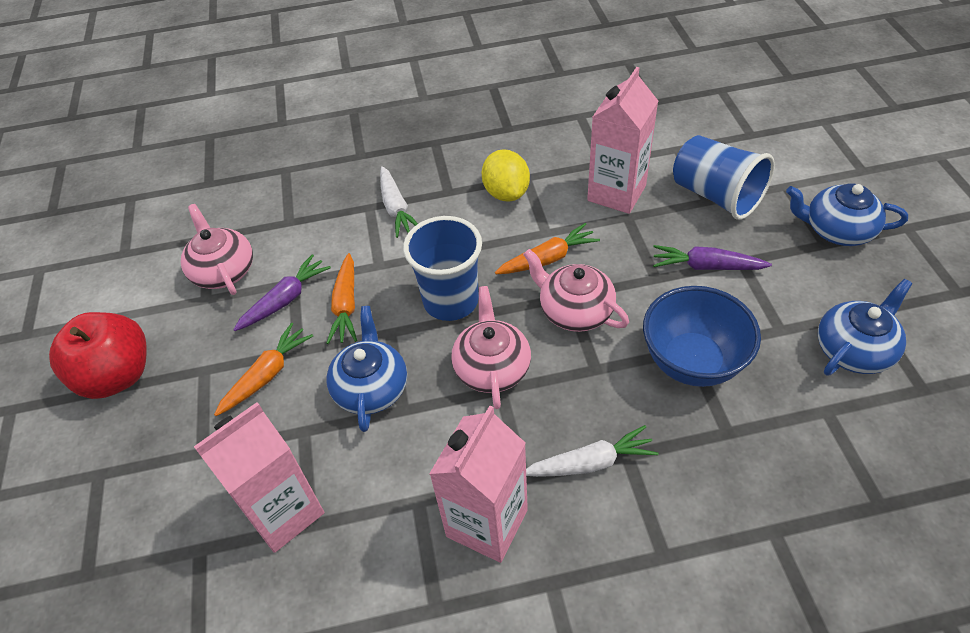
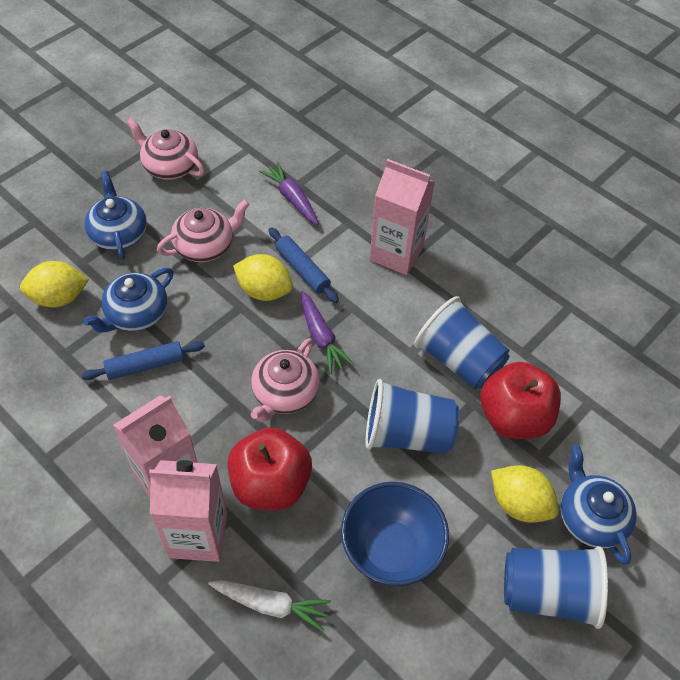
blue cup: [403,216,482,321] [673,135,775,220] = 2 -> [365,379,459,454] [414,296,510,389] [504,546,608,629] = 3
blue rolling pin: none = 0 -> [81,341,205,380] [269,227,339,303] = 2
orange carrot: [214,323,313,416] [327,253,357,344] [495,223,600,274] = 3 -> none = 0
red apple: [49,312,147,399] = 1 -> [228,427,312,510] [480,362,561,439] = 2
white carrot: [380,166,418,238] [526,425,658,477] = 2 -> [208,580,331,632] = 1
yellow lemon: [482,150,530,202] = 1 -> [20,261,89,308] [233,254,293,301] [491,465,559,523] = 3

